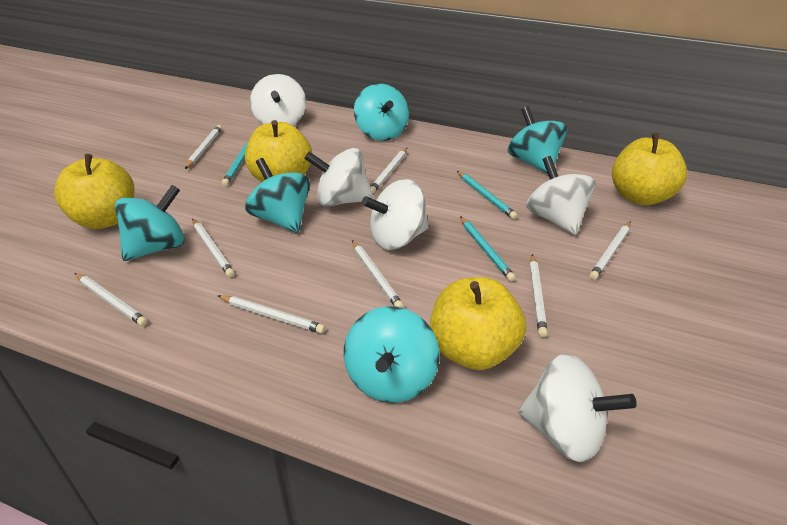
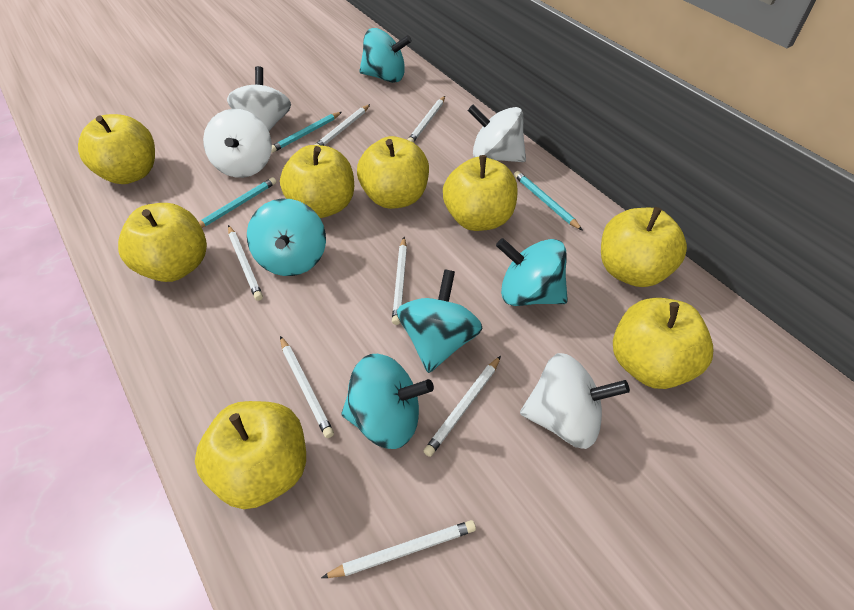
white pencil: [75,273,148,326] [185,125,222,169] [192,218,235,277] [218,295,325,334] [352,240,404,308] [370,148,407,194] [529,254,548,337] [590,221,631,280] = 8 -> [228,225,263,301] [280,336,334,438] [315,104,370,146] [321,520,476,578] [392,237,407,325] [407,96,445,143] [424,356,501,457] = 7
white spinning top: [250,74,306,126] [304,148,373,207] [362,179,429,250] [518,354,637,462] [526,156,595,235] = 5 -> [203,109,272,178] [227,66,291,131] [468,105,526,162] [520,353,630,449] = 4
yellow apple: [54,154,134,229] [245,120,312,182] [430,277,526,370] [612,133,687,205] = 4 -> [78,114,155,184] [118,203,207,282] [195,401,306,509] [280,145,354,218] [357,136,429,209] [443,155,518,231] [601,207,687,287] [613,298,713,389] = 8

